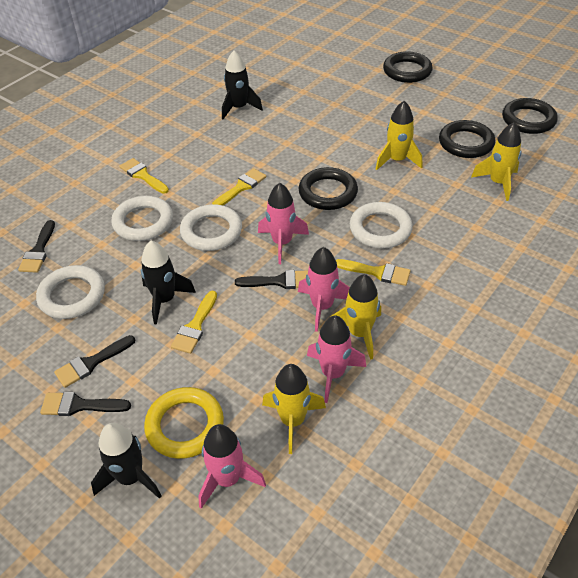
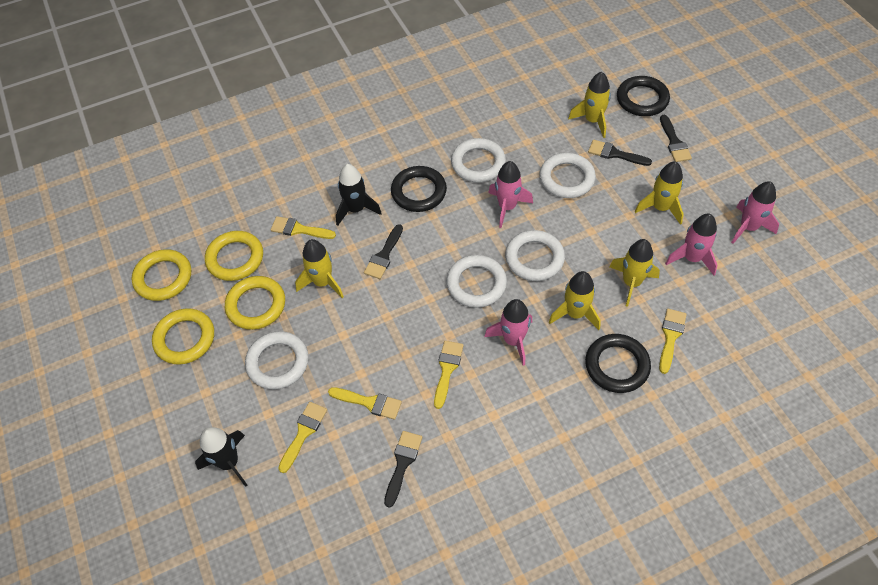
black ring: [299,167,358,210] [383,51,433,83] [439,120,495,158] [502,98,558,134] = 4 -> [391,166,447,212] [585,334,651,393] [617,76,670,116] = 3
black rocket: [91,423,161,499] [141,241,196,325] [222,51,263,119] = 3 -> [195,427,247,487] [336,164,382,226] = 2
white ring: [36,265,105,319] [111,196,173,241] [180,204,242,251] [350,202,413,248] = 4 -> [245,331,309,389] [446,255,507,308] [451,138,506,183] [505,230,565,281] [539,153,596,198] = 5
yellow brush: [119,158,169,194] [171,291,217,354] [212,168,266,206] [336,259,411,286] = 4 -> [271,216,336,239] [278,402,327,473] [328,387,402,420] [434,341,464,409] [659,309,687,374] = 5
yellow ring: [144,387,224,459] = 1 -> [132,249,191,301] [152,308,214,365] [205,231,263,281] [225,276,285,330] = 4
yellow rocket: [262,364,326,454] [330,274,381,360] [376,101,422,170] [471,122,522,201] = 4 -> [295,239,344,298] [549,271,601,330] [568,72,611,138] [610,239,660,307] [635,161,684,225] = 5

